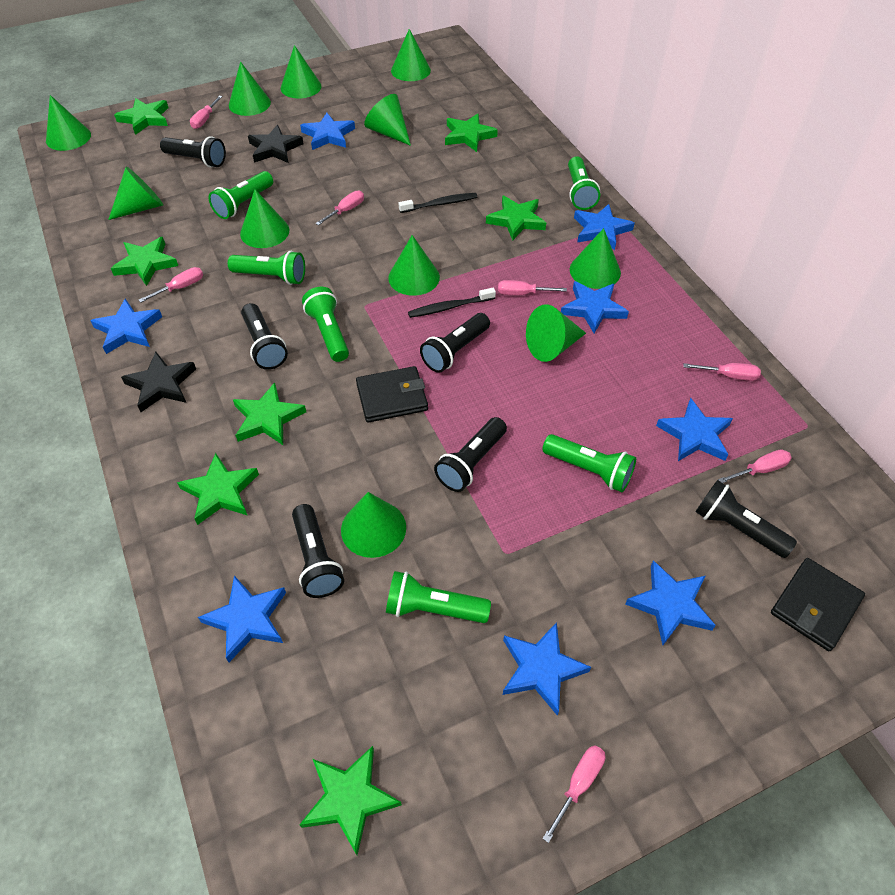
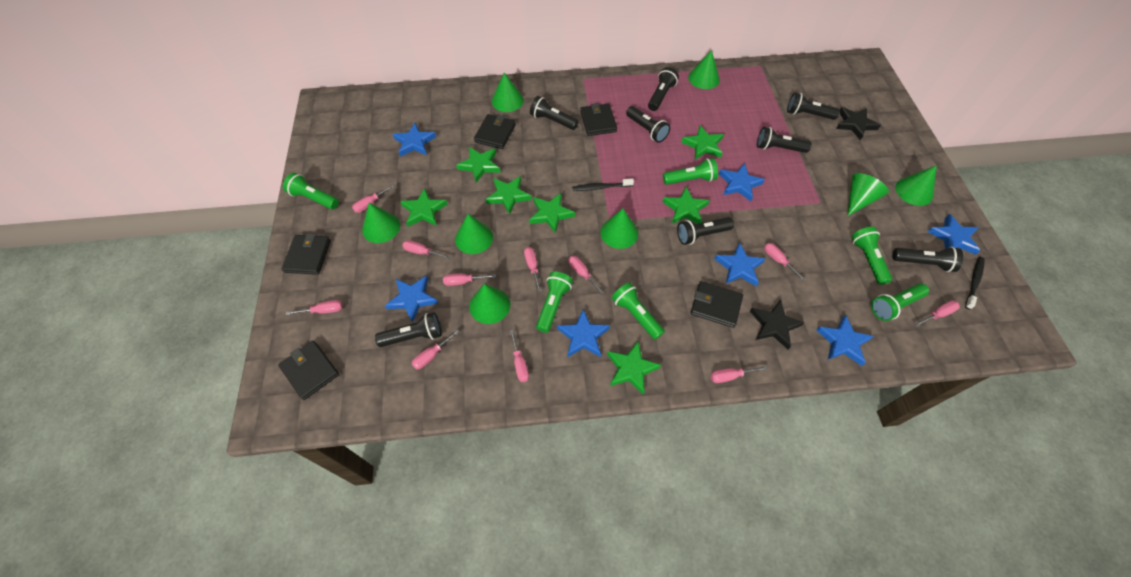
black flashlight: [160,136,226,167] [241,303,288,370] [292,504,344,598] [420,313,490,373] [434,417,507,492] [696,480,797,558] = 6 -> [375,312,441,347] [530,96,578,130] [626,106,670,143] [648,67,679,111] [677,217,734,245] [757,127,812,153] [787,92,840,120] [892,247,963,272] = 8
black wallet: [356,366,428,423] [771,558,865,651] = 2 -> [278,341,339,400] [282,233,331,275] [474,114,516,149] [580,103,617,136] [691,281,743,328] = 5
blue star: [90,299,162,354] [198,576,286,662] [300,113,355,150] [503,622,591,716] [561,281,629,333] [574,204,635,250] [625,560,716,645] [656,398,733,461] = 8 -> [385,276,438,323] [393,123,436,157] [557,309,610,358] [715,242,765,286] [719,163,765,201] [816,315,874,366] [927,214,980,255] = 7
green cone: [46,95,91,151] [108,167,163,220] [229,62,271,116] [240,189,289,248] [281,45,321,98] [341,492,406,558] [364,94,411,146] [388,235,440,296] [391,29,431,81] [526,304,586,362] [570,228,621,289] = 11 -> [362,203,400,243] [455,214,493,254] [469,284,510,324] [492,73,524,112] [600,209,638,249] [688,50,720,89] [847,173,889,216] [895,165,937,206] = 8
pink screwdriver: [139,267,203,303] [190,96,222,129] [315,191,364,225] [498,280,567,295] [543,745,605,843] [684,363,761,381] [718,449,792,483] = 7 -> [286,300,343,315] [352,184,395,213] [402,240,451,259] [412,329,460,370] [443,273,496,286] [510,330,529,382] [524,247,542,292] [569,256,605,294] [711,366,768,383] [764,243,806,281] [915,300,960,327] = 11

